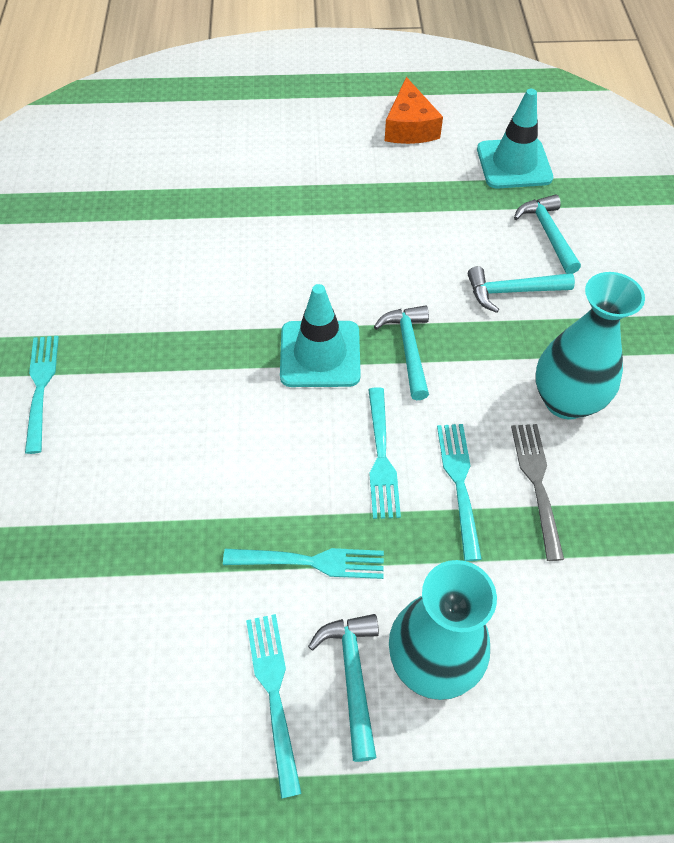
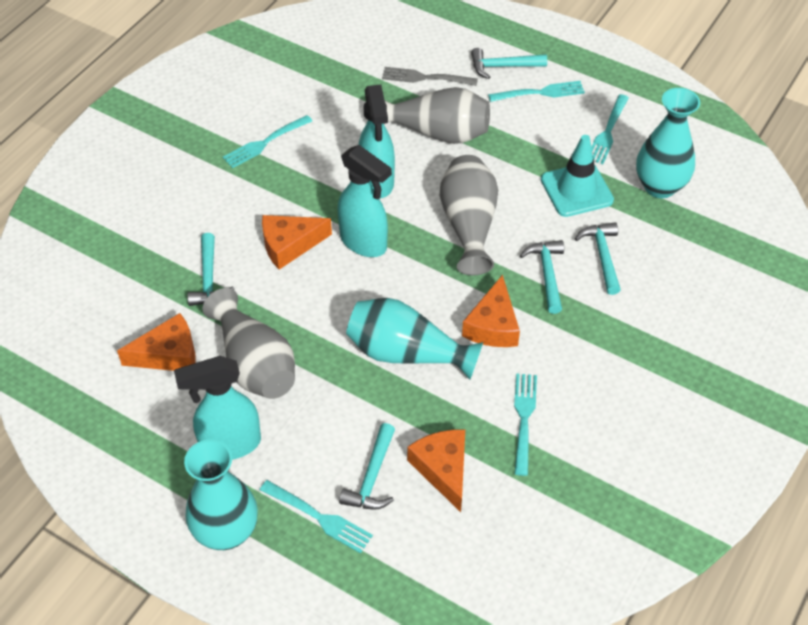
grey vase: none = 0 -> [203,288,295,399] [384,87,490,144] [440,155,498,275] = 3
orange cheese: [385,77,443,144] = 1 -> [117,313,196,371] [262,215,332,270] [407,430,465,512] [462,275,520,347] = 4
turquoise hammer: [308,614,379,762] [374,306,429,400] [468,266,575,313] [514,194,581,274] = 4 -> [187,233,234,306] [339,423,395,510] [471,48,547,79] [520,240,564,314] [575,222,621,295] = 5
turquoise spray bottle: none = 0 -> [174,356,261,460] [338,145,392,257] [359,85,395,198] = 3
turquoise traffic cone: [280,284,361,387] [477,89,553,189] = 2 -> [541,135,614,217] = 1
turquoise vase: [389,560,497,700] [535,272,645,419] = 2 -> [184,439,258,550] [346,298,483,380] [636,88,700,198] = 3

